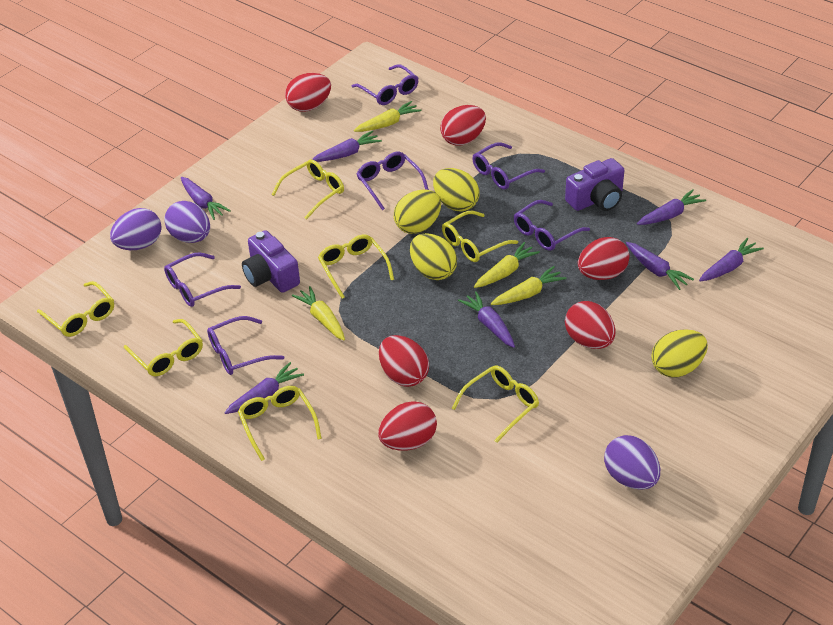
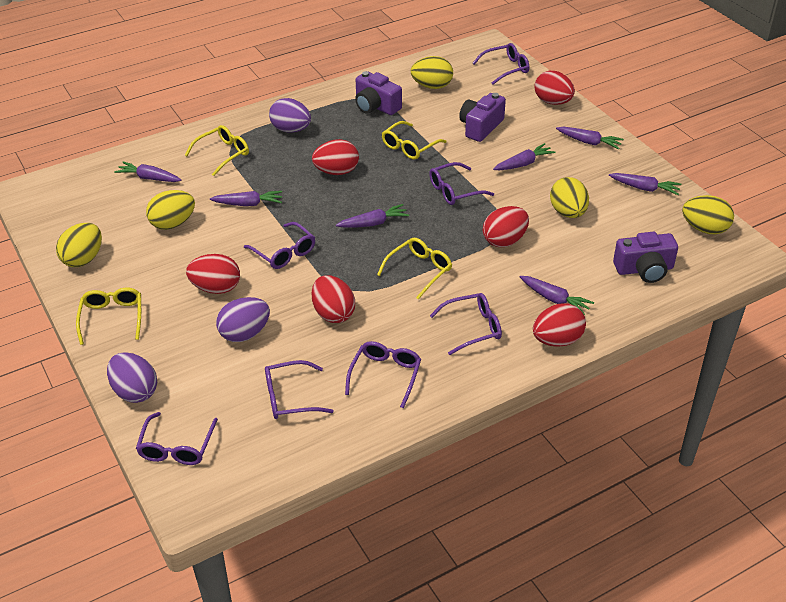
purple camera: [242,230,300,293] [565,158,624,211] = 2 -> [355,71,402,115] [459,93,506,142] [613,232,678,283] = 3
purple glasses: [164,253,241,307] [207,316,284,375] [352,64,418,105] [357,151,429,210] [472,142,545,189] [514,200,590,251] = 6 -> [136,412,218,465] [244,222,315,269] [265,360,333,419] [345,341,421,408] [429,162,494,205] [430,293,502,355] [473,43,529,85] = 7
yellow carrot: [292,286,345,341] [354,101,421,132] [474,242,540,288] [491,266,567,305] = 4 -> none = 0
yellow egg: [394,190,441,234] [410,233,457,280] [433,168,479,212] [651,329,708,378] = 4 -> [56,223,102,267] [146,190,195,230] [411,56,453,89] [550,177,589,218] [682,195,734,234] = 5
yellow glasses: [37,281,114,337] [124,319,203,376] [238,386,322,461] [272,159,344,220] [318,235,394,299] [442,211,518,262] [452,365,539,443] = 7 -> [76,288,141,345] [185,125,249,176] [377,238,452,300] [382,121,447,160] = 4

